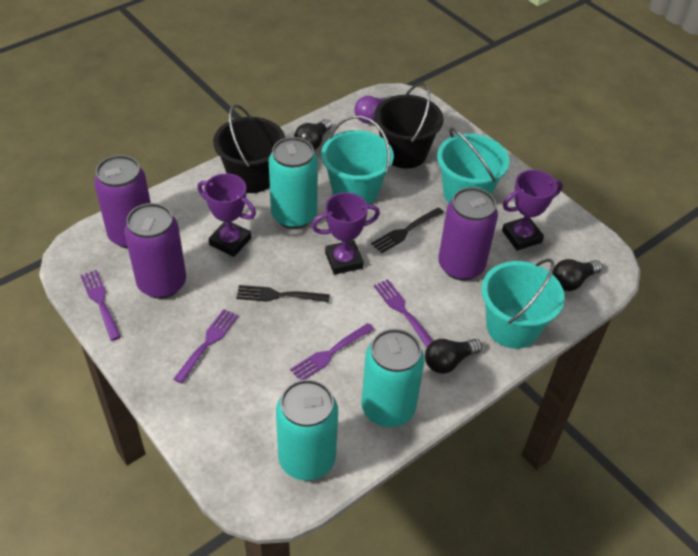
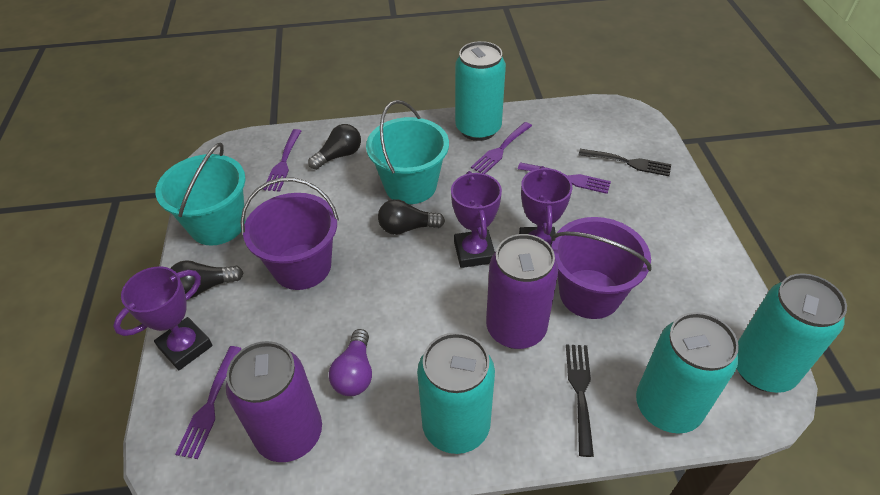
black bucket: [213,104,285,193] [374,82,443,169] = 2 -> none = 0
purple bucket: none = 0 -> [240,178,339,290] [551,217,651,319] = 2
purple can: [94,155,151,249] [124,203,186,299] [438,187,498,281] = 3 -> [226,341,322,462] [486,234,558,349] = 2
turquoise bucket: [321,116,394,204] [437,127,510,203] [481,259,565,349] = 3 -> [155,143,246,246] [366,100,449,204] = 2
turquoise can: [269,137,318,229] [276,379,338,481] [361,329,424,427] = 3 -> [417,332,495,454] [455,41,506,141] [636,312,739,434] [736,273,847,393] = 4

